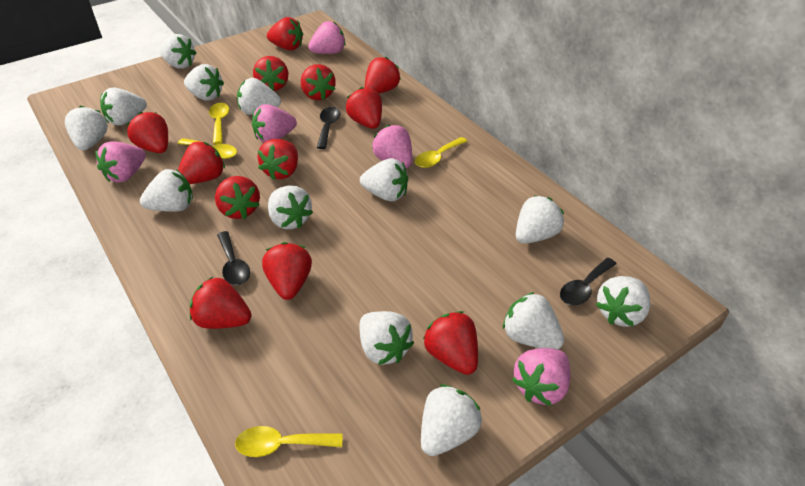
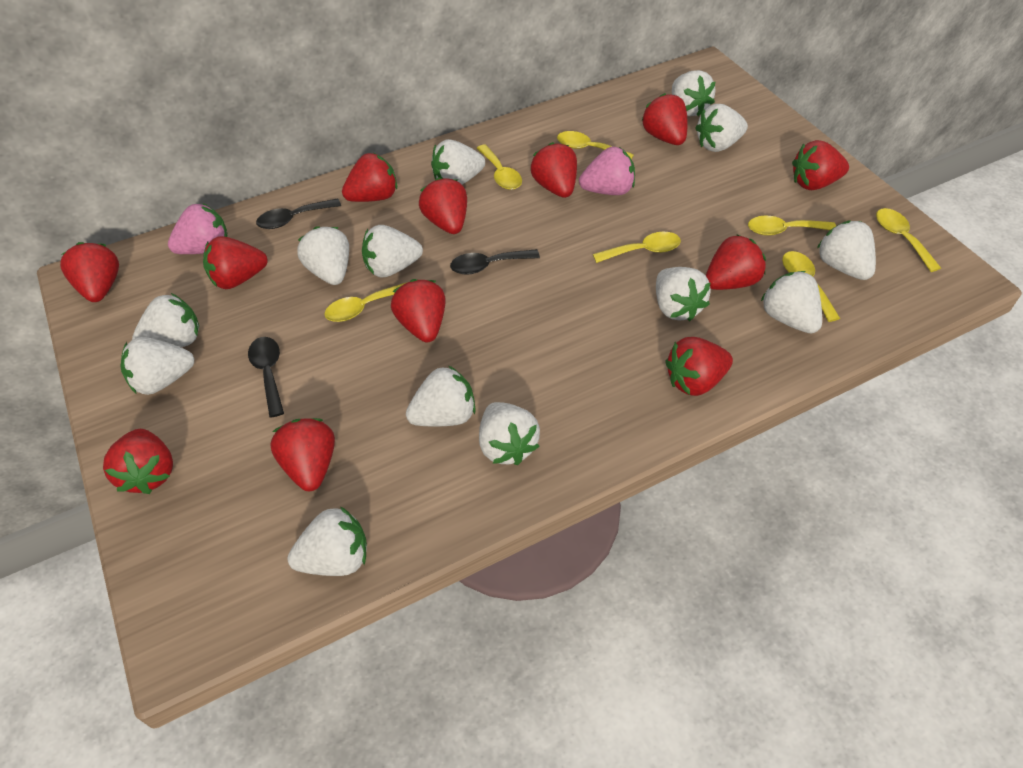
pink strawberry: [95,141,146,182] [252,104,297,142] [308,21,346,54] [372,125,412,168] [512,348,571,406] = 5 -> [168,203,228,254] [579,147,635,195] = 2
yellow spoon: [177,138,237,159] [209,103,230,144] [235,426,343,457] [415,137,468,168] = 4 -> [324,283,405,322] [476,145,522,190] [557,131,634,160] [593,232,681,263] [748,216,836,236] [782,251,840,322] [876,208,941,272] = 7

